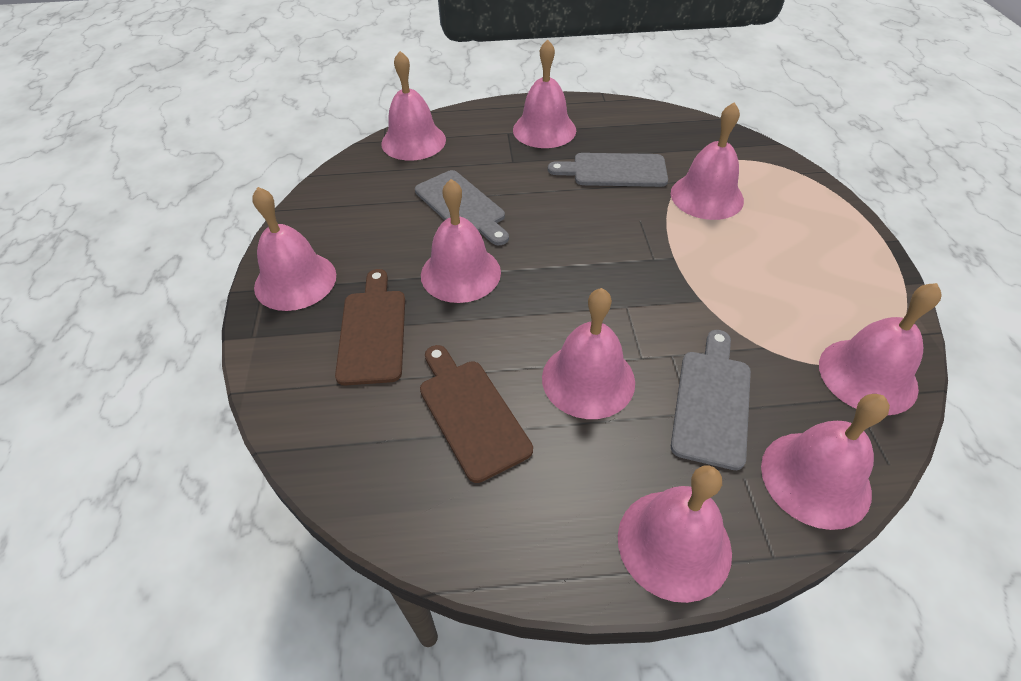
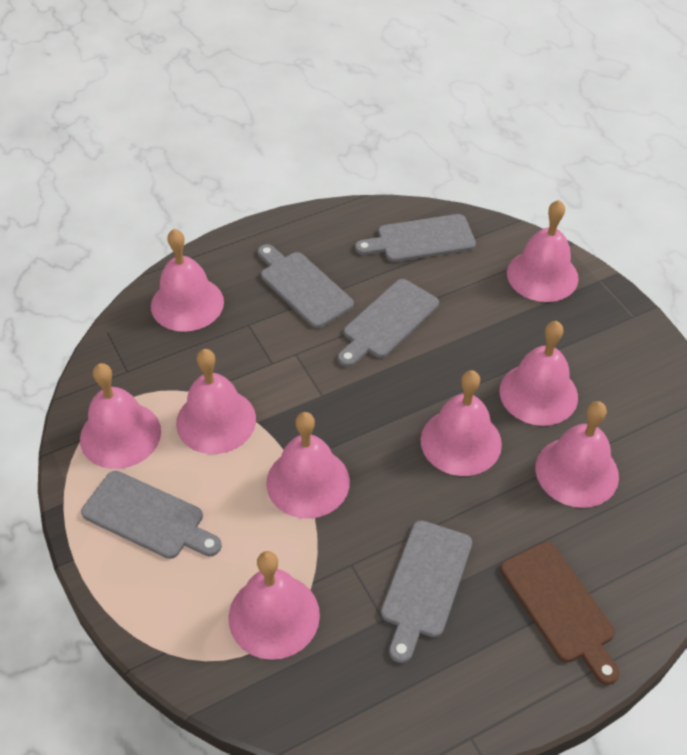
brown cutting board: [335,269,405,385] [420,345,533,483] = 2 -> [500,542,620,685] = 1
grey cutting board: [415,170,509,245] [548,153,668,187] [671,330,751,470] = 3 -> [81,471,222,559] [258,244,354,328] [338,279,439,367] [355,214,476,262] [381,520,472,663] = 5

